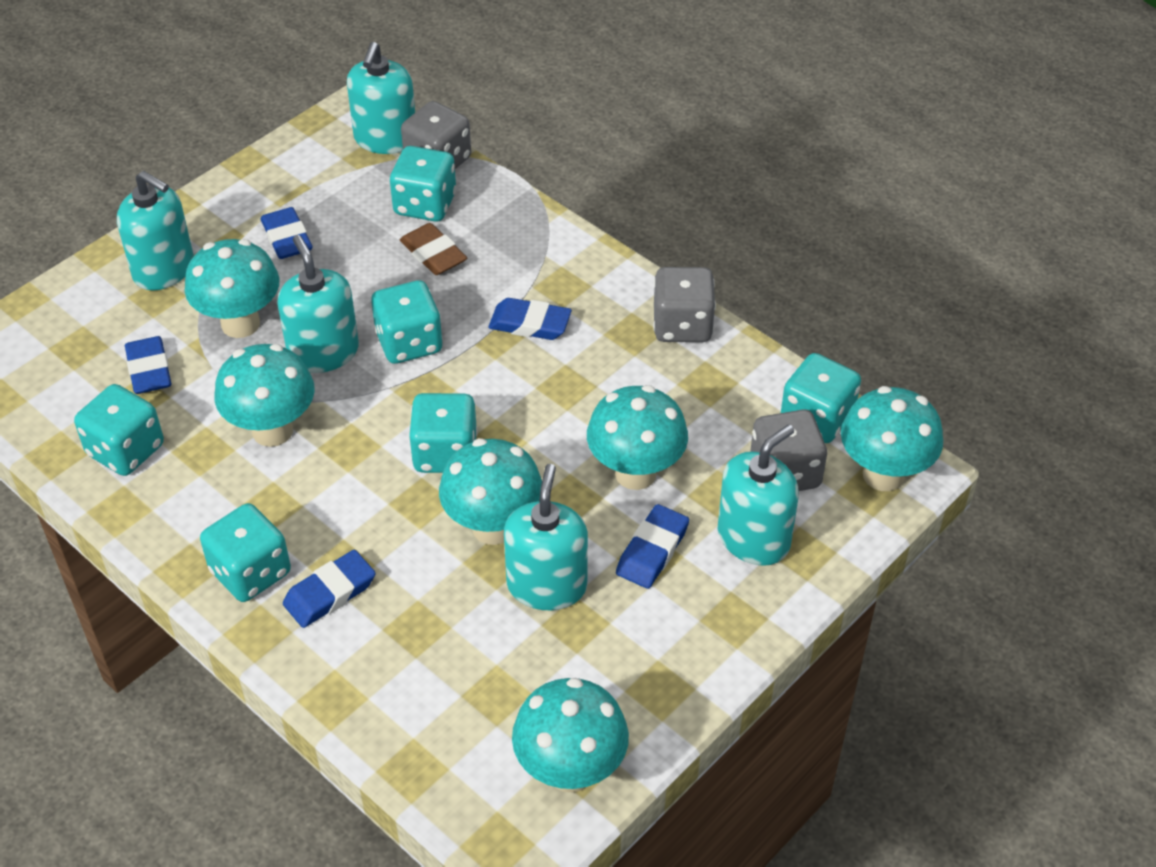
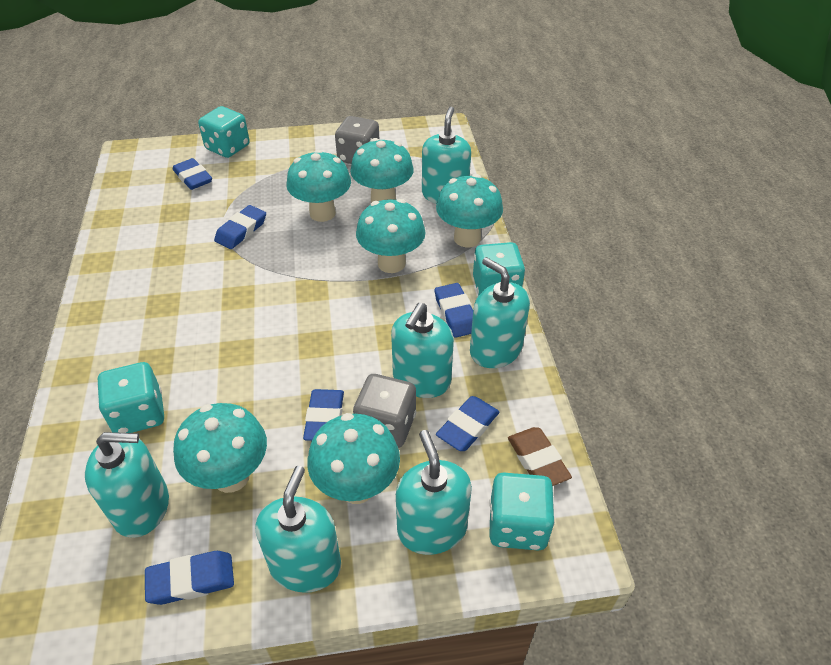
blue eraser: [125,336,172,394] [261,207,313,259] [283,550,376,628] [488,298,572,340] [616,504,689,589] = 5 -> [145,551,234,605] [173,158,212,190] [214,205,266,249] [303,389,344,441] [435,283,473,338] [436,396,500,451] = 6
grey dice: [401,101,471,169] [653,267,716,342] [750,409,827,491] = 3 -> [335,116,379,164] [353,374,416,448] = 2
turquoise dice: [74,384,164,476] [200,503,291,602] [371,280,443,364] [390,146,456,222] [409,393,478,473] [781,353,861,443] = 6 -> [97,362,164,433] [198,106,250,158] [473,242,525,296] [489,472,555,551] = 4
turquoise soap dispenser: [117,171,194,291] [277,235,359,373] [347,42,415,154] [504,464,588,610] [718,424,799,566] = 5 -> [85,432,169,538] [256,466,341,593] [391,303,454,398] [396,430,472,555] [422,106,471,204] [470,257,530,368] = 6

